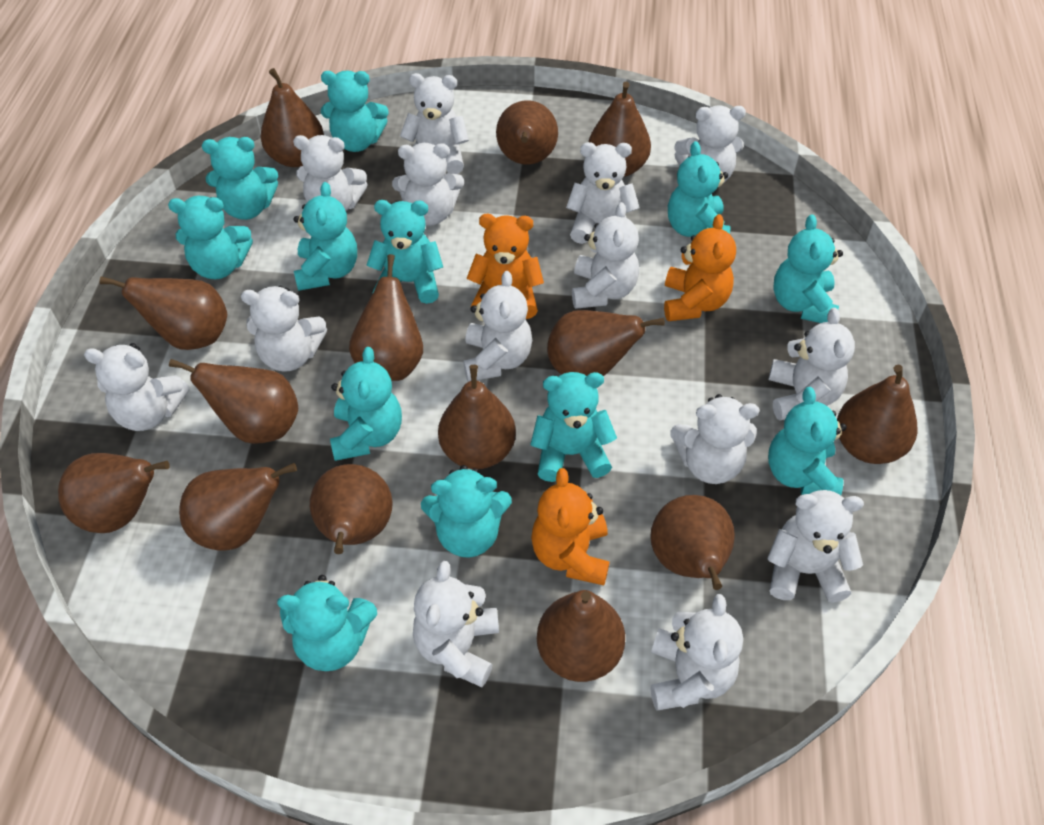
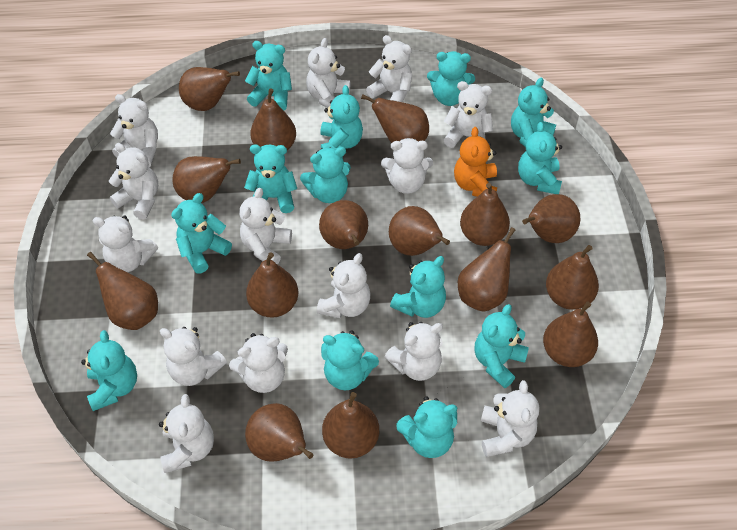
brown pear: [58,453,170,533] [100,277,227,350] [169,359,298,444] [179,463,297,551] [261,68,324,167] [310,464,393,554] [349,254,423,381] [438,365,516,469] [496,100,558,165] [537,590,625,682] [547,310,665,376] [589,81,651,177] [650,495,735,590] [837,365,917,464] = 14 -> [87,252,158,330] [173,156,241,203] [179,67,240,111] [245,403,314,462] [246,252,298,318] [250,88,296,150] [319,200,368,249] [322,392,379,459] [361,94,429,143] [389,206,450,256] [458,227,515,312] [460,183,510,246] [522,194,580,243] [543,301,598,367] [546,245,599,310] = 15
orange teddy bear: [466,214,544,319] [531,468,610,585] [664,214,736,321] = 3 -> [454,127,497,197] = 1
turquoise teddy bear: [168,196,253,279] [202,137,278,220] [277,575,377,671] [293,182,357,291] [321,71,388,152] [330,347,402,461] [366,200,443,304] [421,465,512,558] [530,372,617,482] [668,141,731,237] [768,387,847,495] [773,214,843,323] = 12 -> [81,330,137,411] [171,193,232,273] [244,144,297,213] [245,41,292,110] [300,147,351,203] [320,85,363,149] [321,330,379,390] [390,256,446,318] [396,396,457,458] [427,51,475,106] [474,304,529,388] [511,78,556,147] [518,122,562,194] = 13

